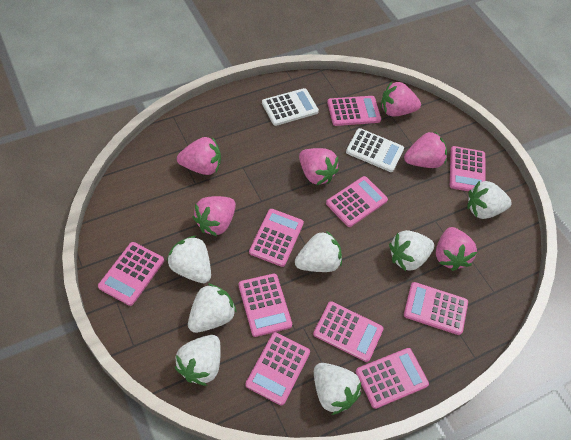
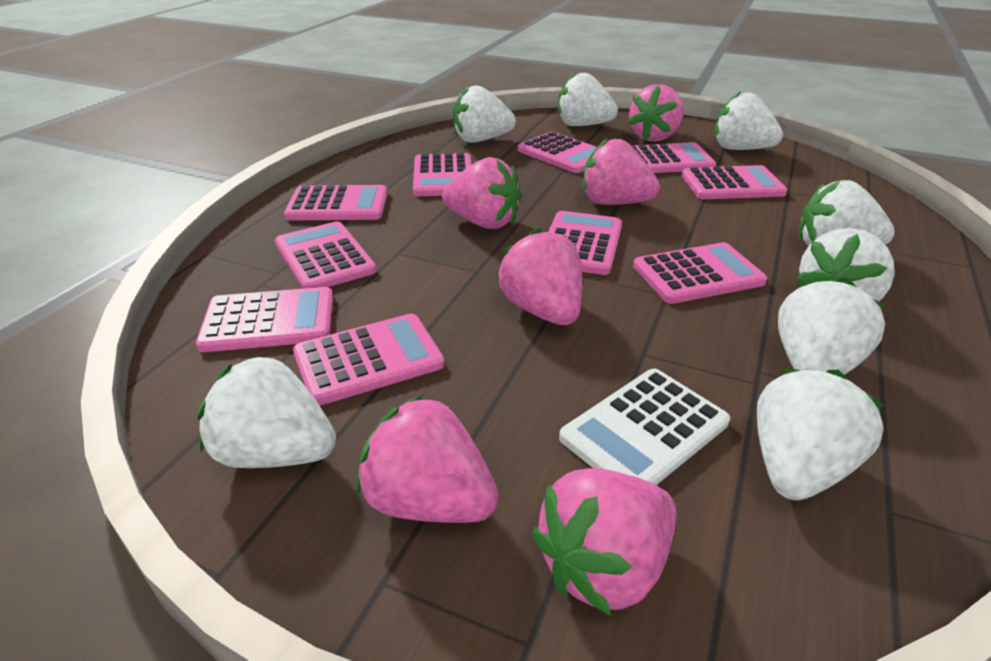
white calculator: [262,88,319,126] [346,128,404,172] = 2 -> [559,368,730,485] = 1
white strawberry: [167,236,211,283] [175,335,221,386] [188,283,237,333] [295,231,342,272] [314,363,361,415] [389,230,434,271] [467,181,512,219] = 7 -> [197,354,336,468] [453,85,516,143] [558,72,618,126] [714,91,783,150] [757,369,885,500] [778,277,885,375] [796,228,895,301] [799,180,895,246] = 8

